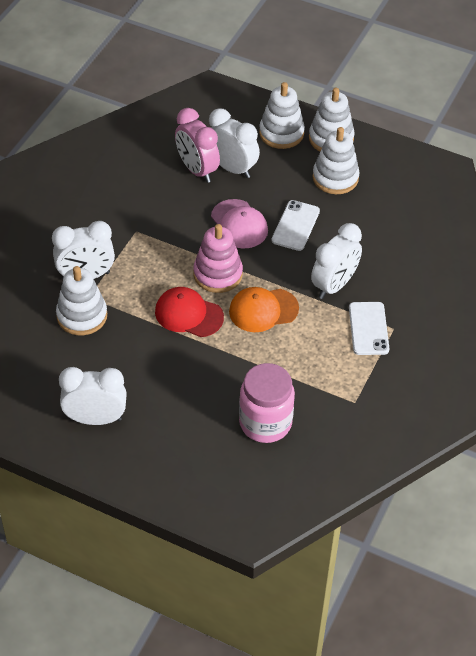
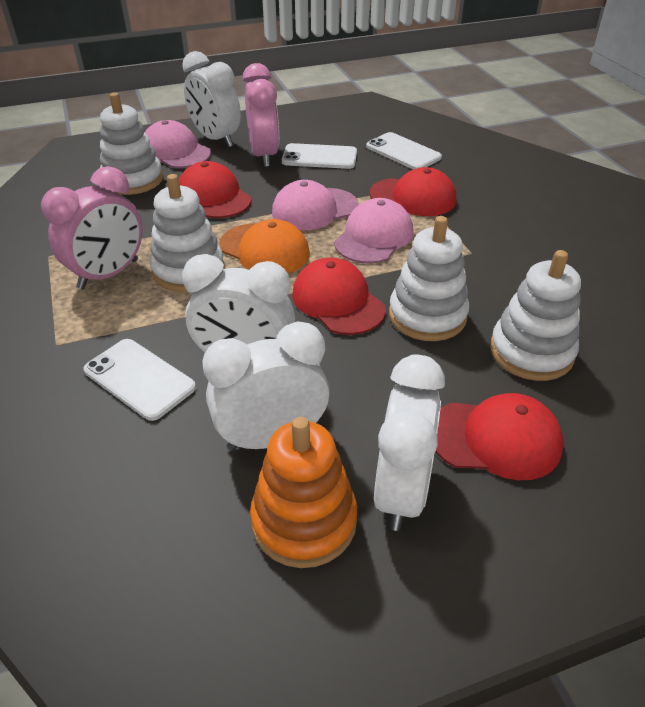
orange stacking toy: none = 0 -> [250,417,357,568] = 1
pink cap: [211,199,268,249] = 1 -> [145,120,211,168] [272,180,359,231] [334,198,413,264] = 3
pink clock: [175,108,220,183] = 1 -> [41,166,143,289] [243,63,279,167] = 2
pink jar: [239,363,295,443] = 1 -> none = 0
pink stacking toy: [193,224,243,293] = 1 -> none = 0
red cap: [155,287,224,337] = 1 -> [179,161,252,218] [292,258,386,335] [369,167,456,216] [436,393,563,480] = 4
white phone: [271,200,320,251] [349,302,389,355] = 2 -> [83,339,196,421] [282,143,357,169] [366,132,442,170] = 3

